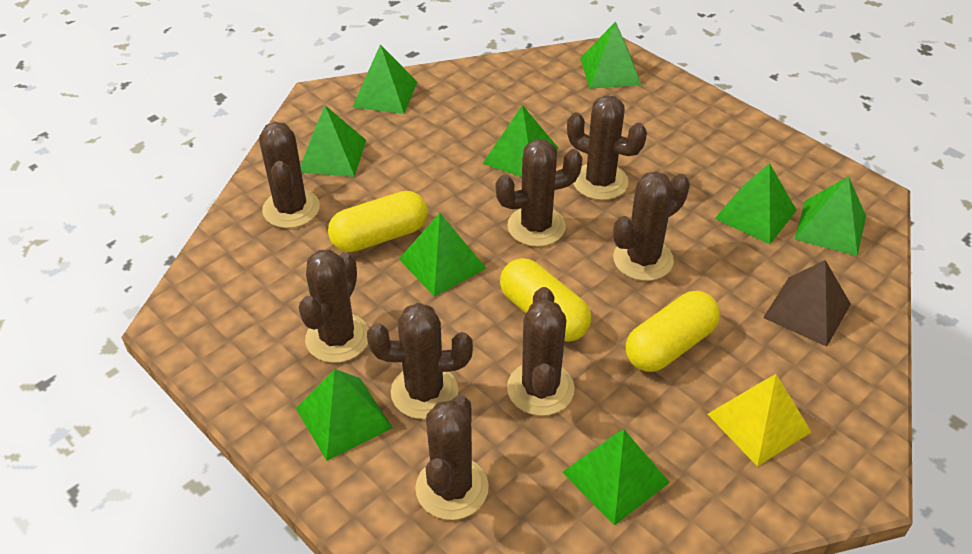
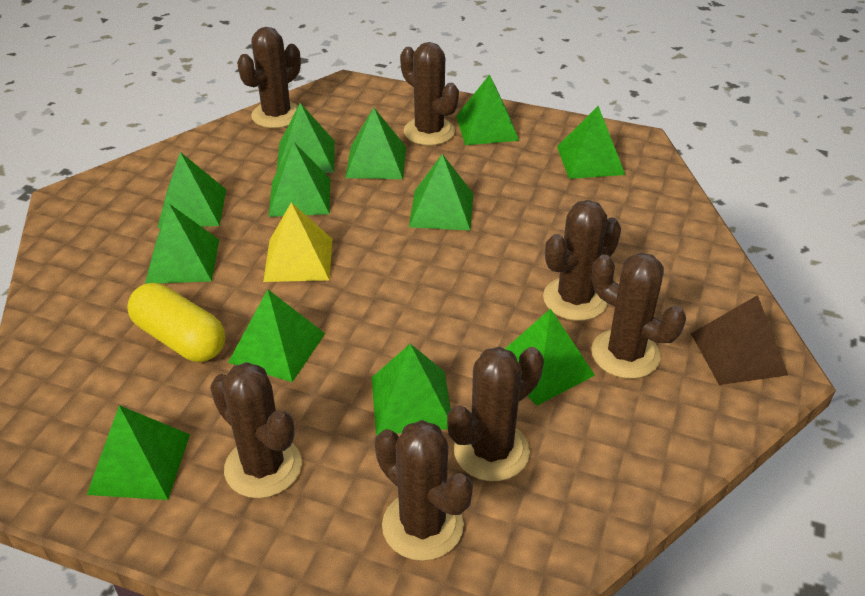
brown cactus: [259,122,320,228] [299,250,369,363] [367,303,473,419] [415,395,489,520] [496,139,583,247] [507,287,575,416] [567,95,647,200] [613,171,690,281] = 8 -> [210,362,302,498] [237,27,301,128] [375,420,473,561] [400,42,459,146] [447,347,544,481] [543,200,621,321] [591,252,686,379] = 7
green pyramid: [296,369,393,461] [301,105,366,177] [352,44,417,114] [399,213,487,297] [483,105,558,177] [562,430,670,526] [580,21,641,89] [715,163,797,244] [794,176,866,256] = 9 -> [87,405,190,500] [145,204,219,284] [157,152,226,228] [228,289,325,382] [268,141,330,217] [277,103,335,173] [345,107,406,179] [372,344,451,435] [409,154,473,231] [456,74,519,145] [505,309,595,406] [557,106,625,179] = 12
yellow capsule: [328,191,428,252] [500,258,591,342] [626,291,720,372] = 3 -> [127,283,225,362] = 1

